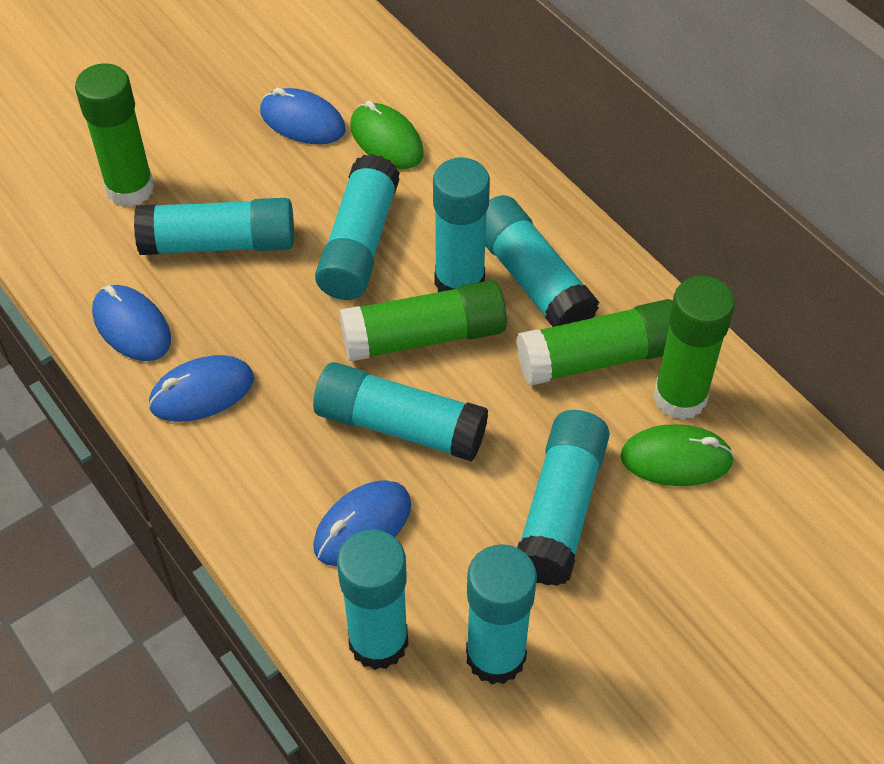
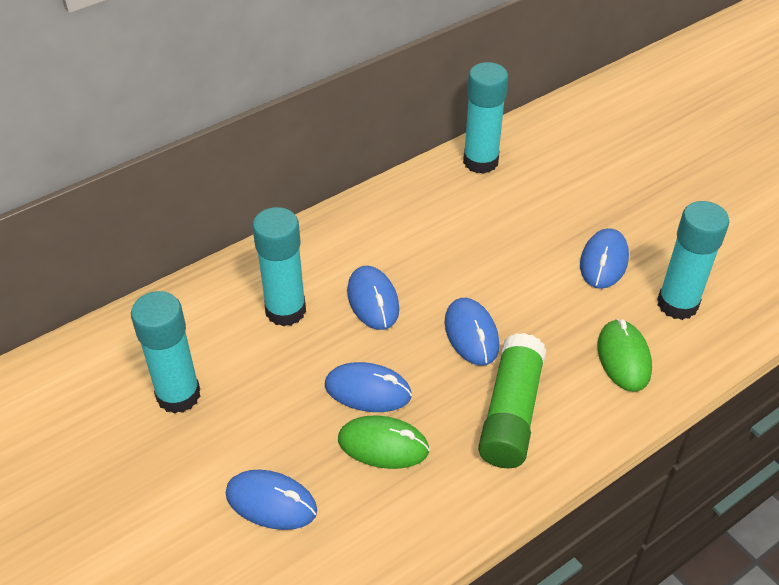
blue mouse: [92,285,171,361] [148,355,254,422] [260,88,346,144] [313,480,411,566] = 4 -> [226,470,317,530] [325,362,412,412] [347,266,399,330] [445,298,499,366] [580,228,629,289] = 5
green glue stick: [75,63,155,207] [339,280,507,362] [516,299,673,386] [653,276,735,420] = 4 -> [478,333,546,468] = 1
turquoise glue stick: [134,198,294,255] [313,362,488,462] [315,154,400,300] [337,529,408,670] [433,158,490,292] [466,544,537,685] [485,195,599,327] [517,410,610,586] = 8 -> [131,291,201,414] [252,207,306,327] [463,62,508,174] [657,201,729,320] = 4

